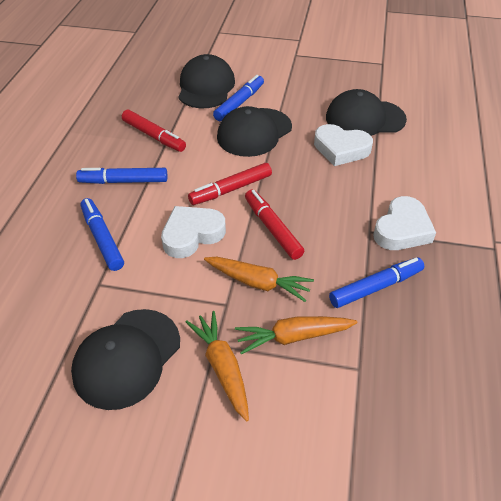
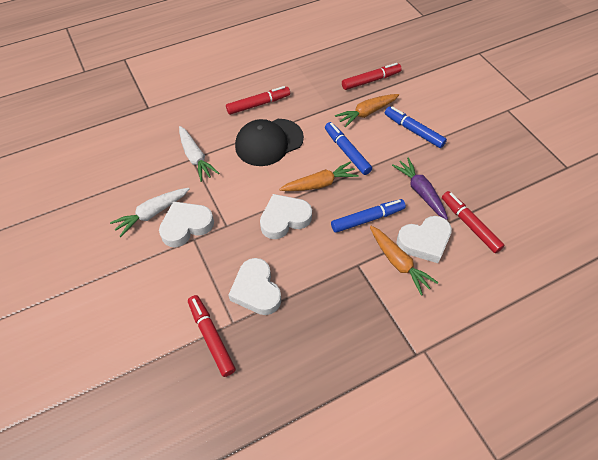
black cap: [71,309,180,410] [179,54,235,108] [217,106,292,157] [326,89,407,136] = 4 -> [235,119,304,166] = 1
blue marker: [76,168,167,184] [80,198,124,271] [213,75,264,121] [329,257,424,308] = 4 -> [325,122,372,175] [331,199,406,233] [385,106,447,148] = 3
purple carrot: none = 0 -> [392,158,448,220] = 1
red marker: [122,110,186,152] [188,163,272,205] [245,189,304,260] = 3 -> [188,295,236,377] [226,86,290,115] [342,63,402,90] [442,191,505,253] = 4
white carrot: none = 0 -> [110,188,190,237] [179,126,219,182] = 2
white heart: [161,206,226,258] [314,124,373,166] [373,196,436,250] = 3 -> [159,201,214,247] [229,258,281,315] [260,194,312,239] [397,216,452,263] = 4

